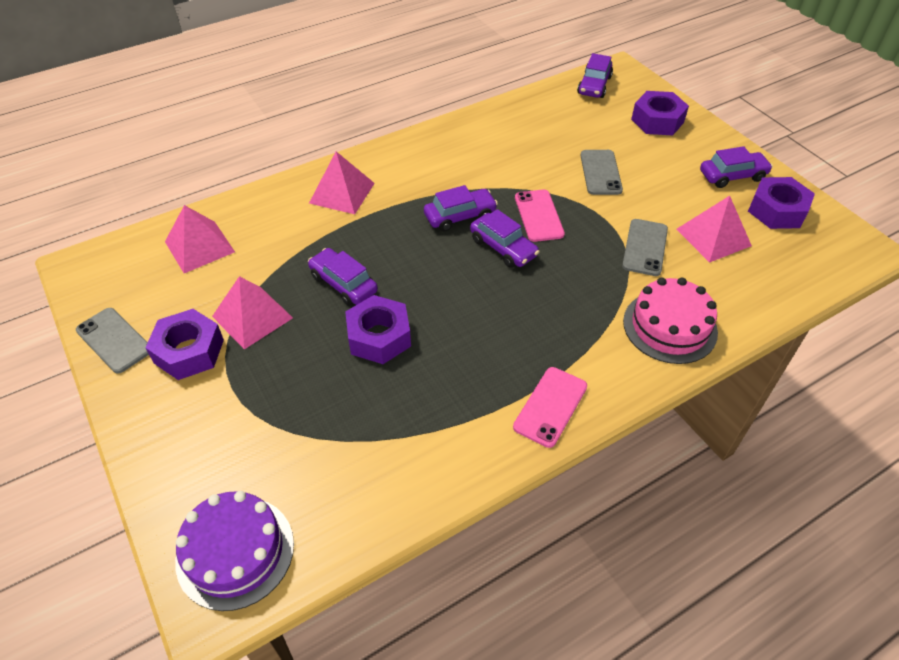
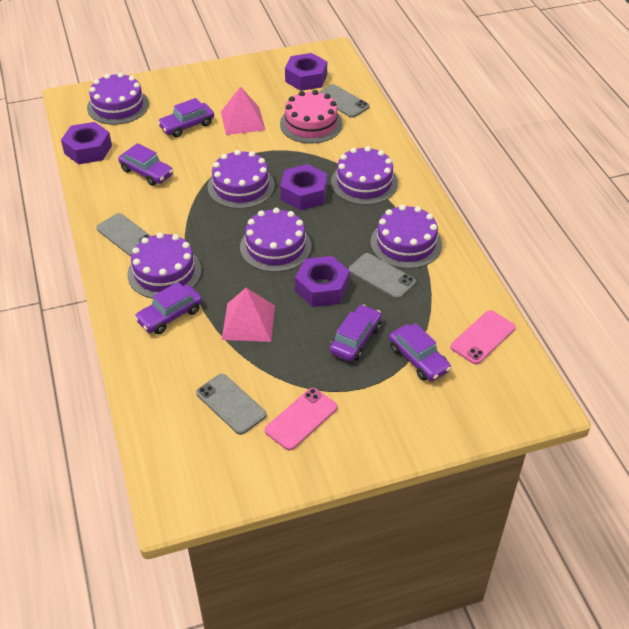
grey phone: [76,308,149,373] [580,150,623,195] [622,219,668,276] = 3 -> [96,213,151,257] [196,374,266,435] [319,84,370,118] [349,253,416,299] = 4
pink pyramid: [165,205,235,273] [212,276,293,349] [309,152,375,214] [676,196,752,263] = 4 -> [221,86,265,135] [222,288,275,342] = 2
purple cake: [175,491,294,611] = 1 -> [87,72,149,125] [127,233,201,299] [208,150,275,209] [240,208,312,272] [331,146,398,205] [370,205,442,269] = 6

